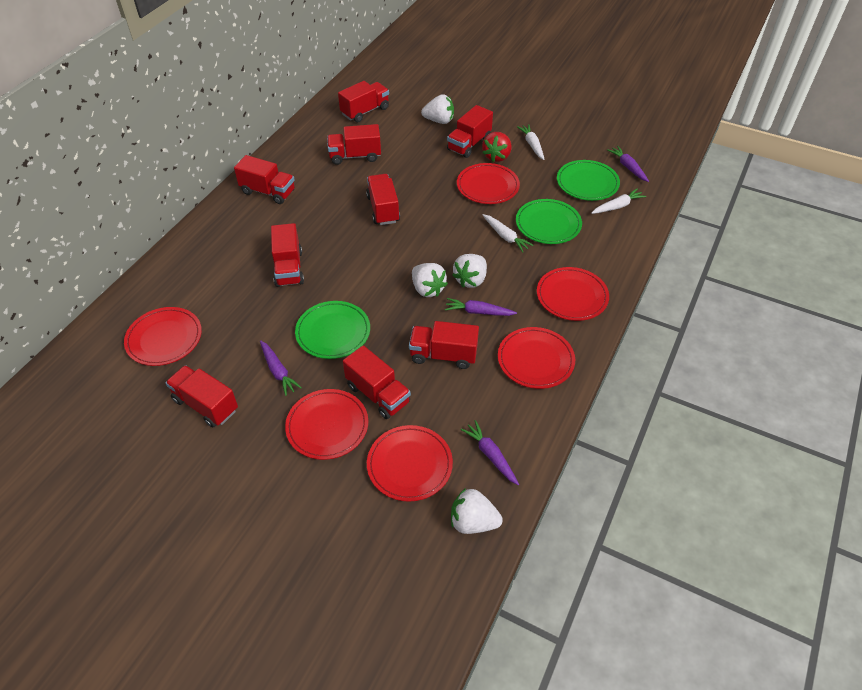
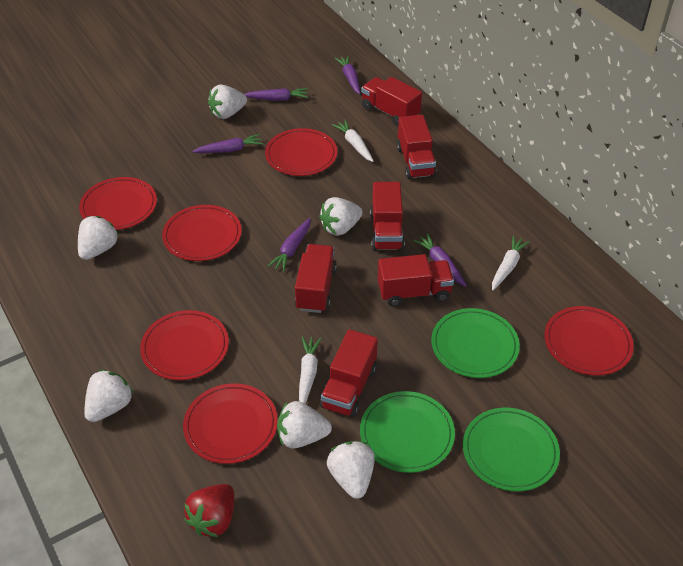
purple carrot: [260,340,302,396] [445,298,517,316] [461,420,519,485] [607,146,649,182] = 4 -> [192,134,263,153] [244,88,308,101] [268,218,311,272] [335,56,360,94] [413,233,467,287] = 5
red truck: [165,365,238,428] [234,155,295,204] [271,223,304,287] [327,124,381,165] [338,81,389,122] [343,345,411,419] [366,174,400,225] [409,321,479,369] [447,105,493,158] = 9 -> [295,244,337,313] [320,329,378,417] [361,77,422,127] [370,182,405,251] [378,254,454,307] [397,115,437,179] = 6
white strawberry: [412,263,448,297] [421,94,454,124] [451,488,503,534] [452,254,487,288] = 4 -> [78,216,119,260] [84,370,134,422] [208,85,247,119] [277,401,332,449] [319,197,363,236] [327,441,375,499] = 6

